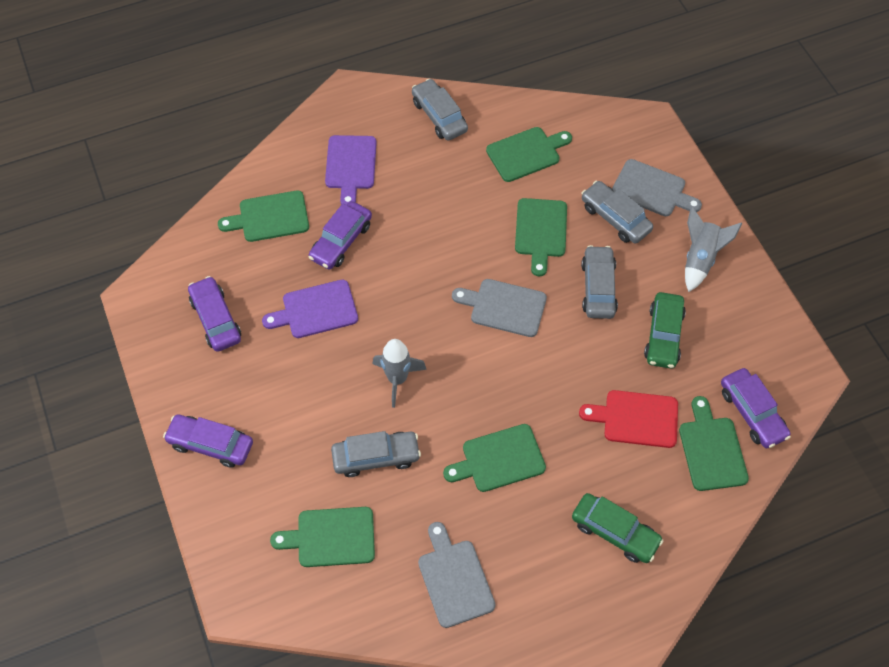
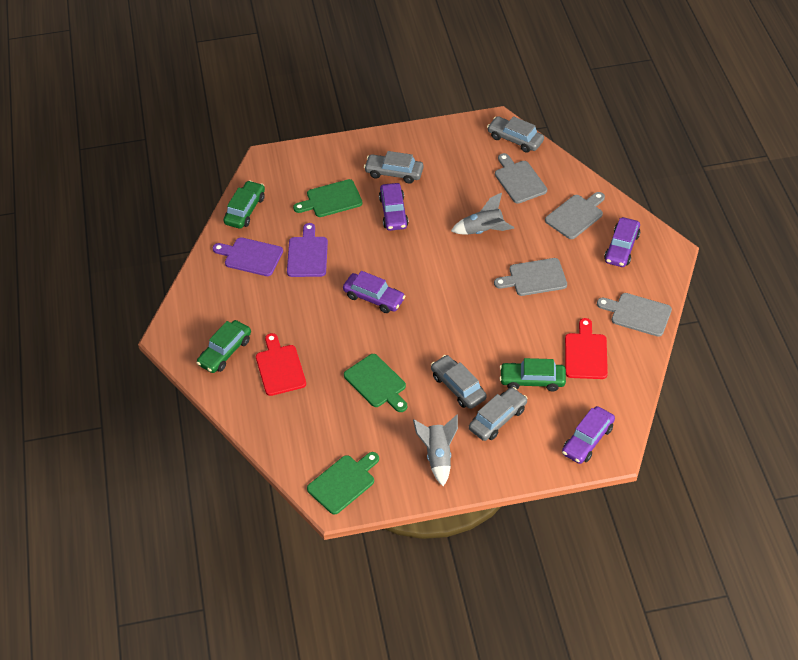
green car: [572,493,663,563] [644,292,686,369] = 2 -> [196,320,251,373] [223,180,265,229] [499,358,566,391] = 3
green cutting board: [218,191,309,242] [270,507,375,567] [443,424,546,492] [486,127,572,182] [515,198,567,276] [679,396,749,491] = 6 -> [293,179,363,217] [307,452,379,515] [344,354,407,412] = 3
grey cutting board: [418,522,495,628] [452,279,547,337] [612,159,702,216] = 3 -> [494,258,567,296] [495,153,547,203] [545,192,605,239] [597,293,672,337] = 4
red cutting board: [579,390,678,448] = 1 -> [256,333,306,396] [565,318,608,379] = 2

